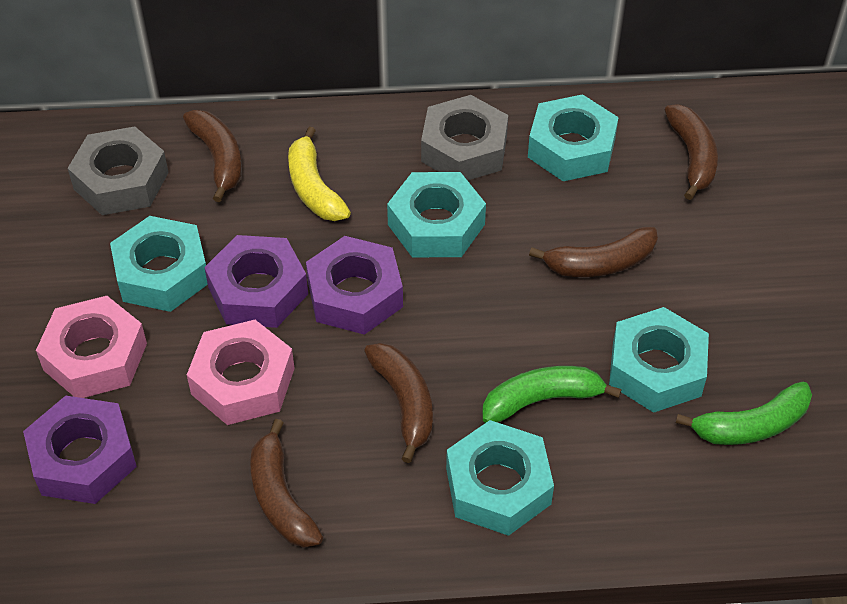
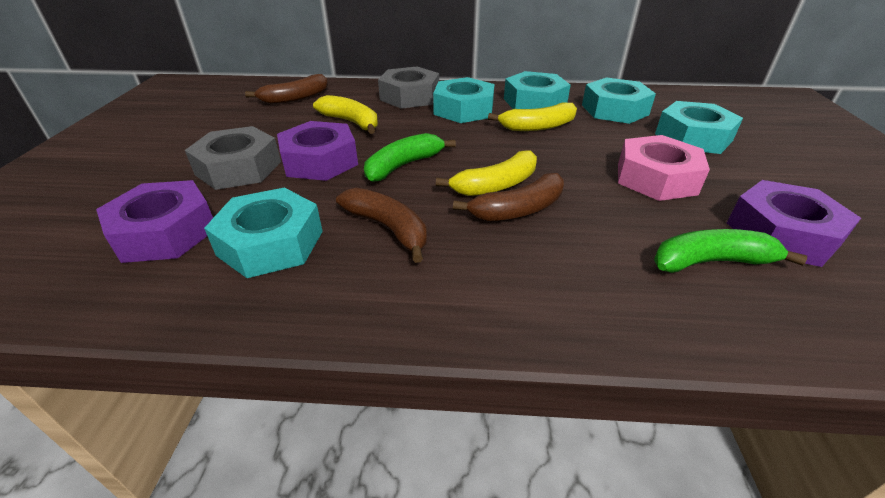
brown banana: [183,110,242,202] [250,419,323,548] [364,343,433,463] [529,227,658,277] [665,104,718,200] = 5 -> [245,74,328,104] [336,188,427,263] [453,173,564,221] = 3
pink nut: [36,296,147,398] [187,320,295,425] = 2 -> [618,135,710,201] = 1
yellow banana: [288,127,351,221] = 1 -> [313,95,378,134] [436,150,537,196] [488,102,577,131] = 3

